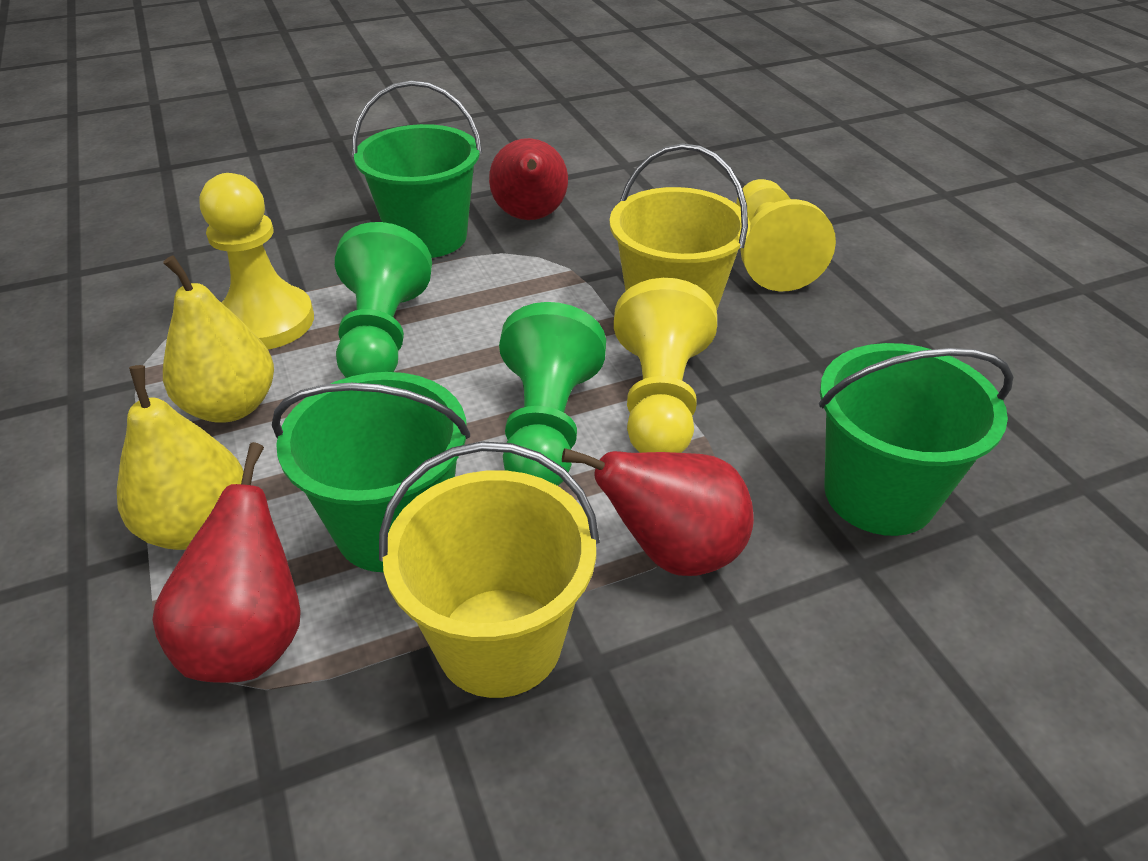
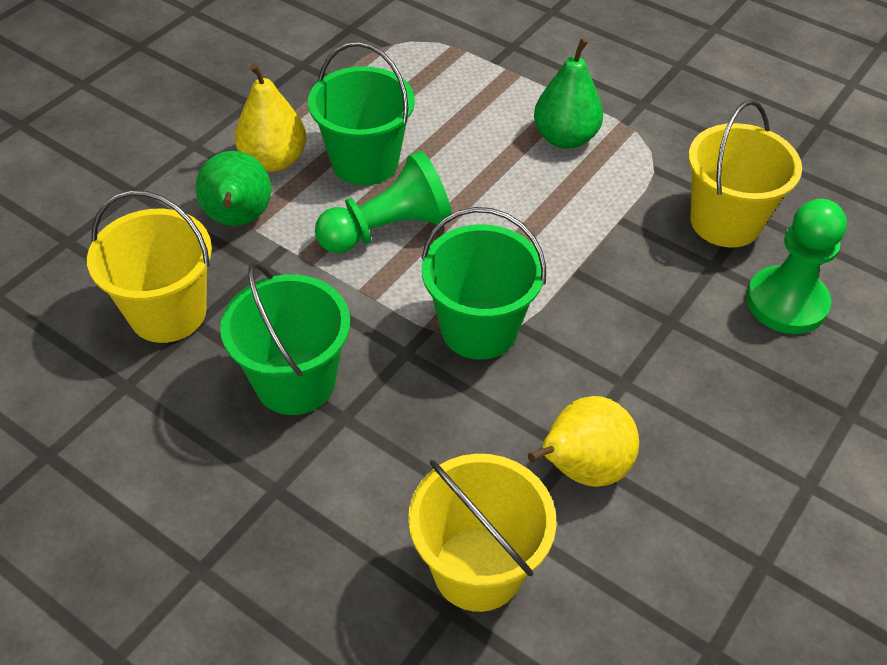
green pear: none = 0 -> [196,151,271,226] [534,38,603,149] = 2
red pear: [152,442,301,683] [489,138,568,220] [562,448,754,576] = 3 -> none = 0
yellow bucket: [379,441,600,698] [609,143,750,310] = 2 -> [87,190,212,343] [408,454,557,612] [688,100,802,248] = 3
yellow pawn: [200,173,314,349] [614,278,717,453] [736,179,836,291] = 3 -> none = 0

